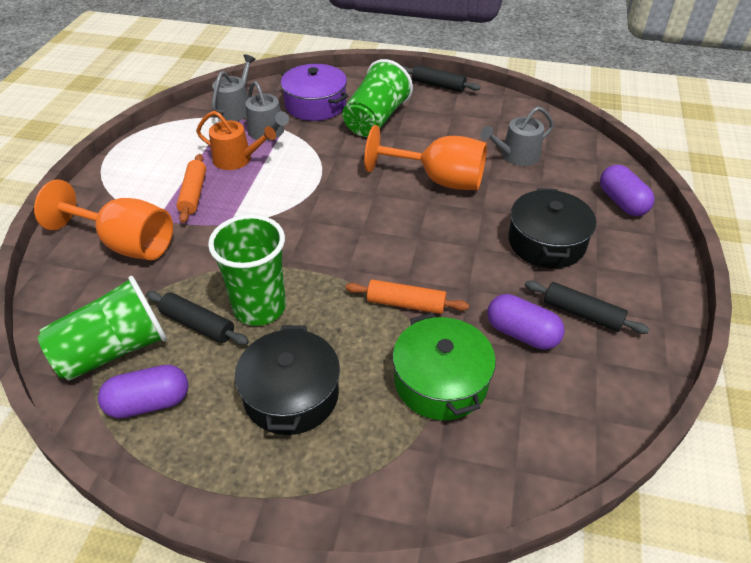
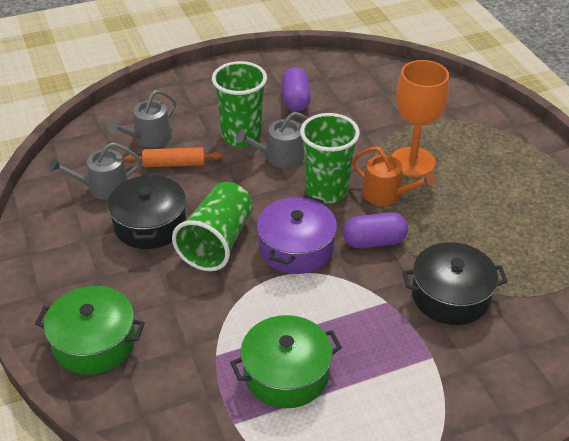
black rolling pin: [146,291,249,345] [403,65,481,92] [525,281,650,334] = 3 -> none = 0
green pot: [393,313,496,420] = 1 -> [35,286,145,375] [230,315,342,408] = 2
orange goblet: [34,179,173,260] [364,125,487,190] = 2 -> [392,60,449,177] = 1
orange rolling pin: [177,154,206,223] [346,279,469,314] = 2 -> [124,147,223,167] = 1
purple capsule: [98,365,188,418] [487,294,565,350] [600,164,655,216] = 3 -> [282,67,311,111] [343,212,408,248] = 2

